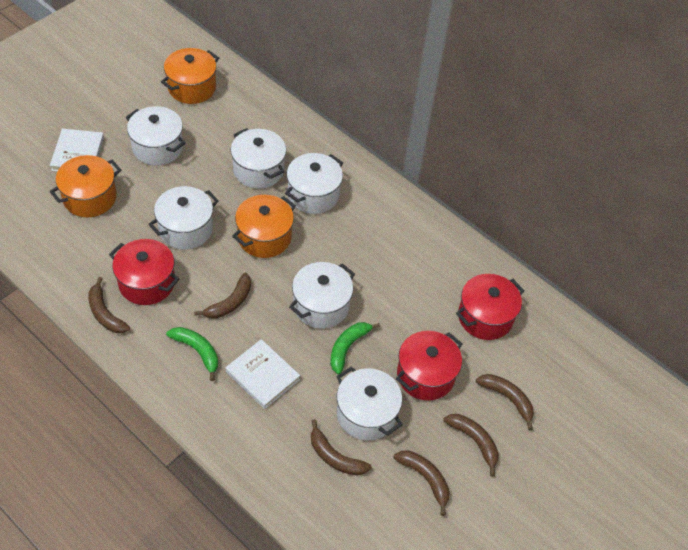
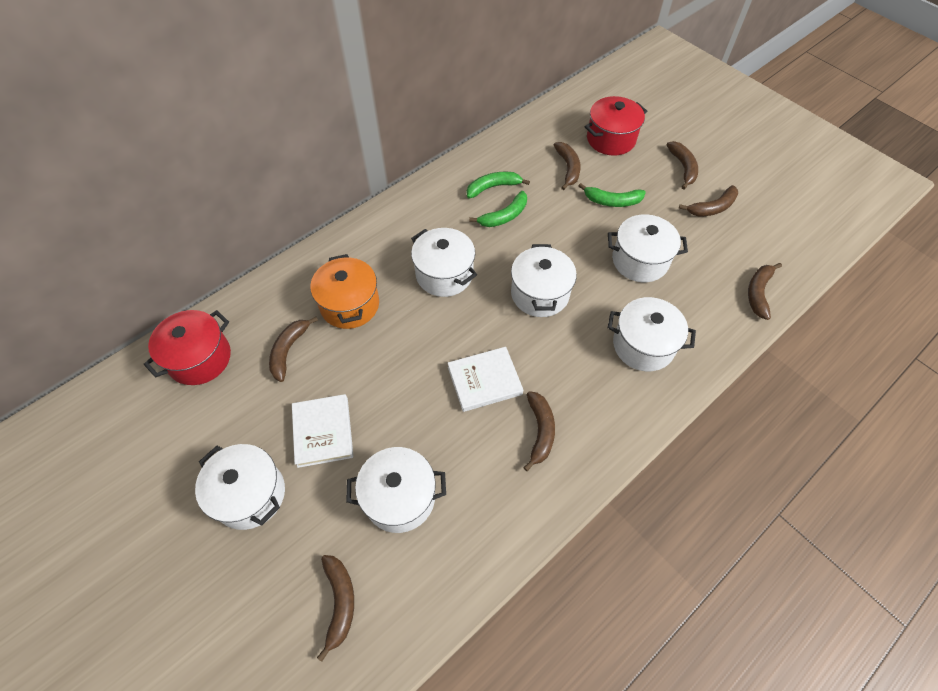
brown banana: [88,277,130,333] [194,273,251,319] [311,420,372,476] [394,451,450,516] [443,414,499,477] [476,374,534,430] = 6 -> [269,317,318,382] [317,555,354,662] [523,391,555,471] [554,142,581,190] [667,141,698,190] [679,185,738,216] [748,263,782,320] = 7
green banana: [166,327,218,381] [330,322,380,374] = 2 -> [467,172,530,199] [469,191,527,227] [579,183,646,207] = 3
orange pot: [50,155,121,217] [161,48,219,104] [232,195,296,258] = 3 -> [310,254,379,329] = 1
red pot: [109,239,180,305] [396,331,462,401] [456,274,524,340] = 3 -> [144,310,231,385] [585,96,647,156] = 2

